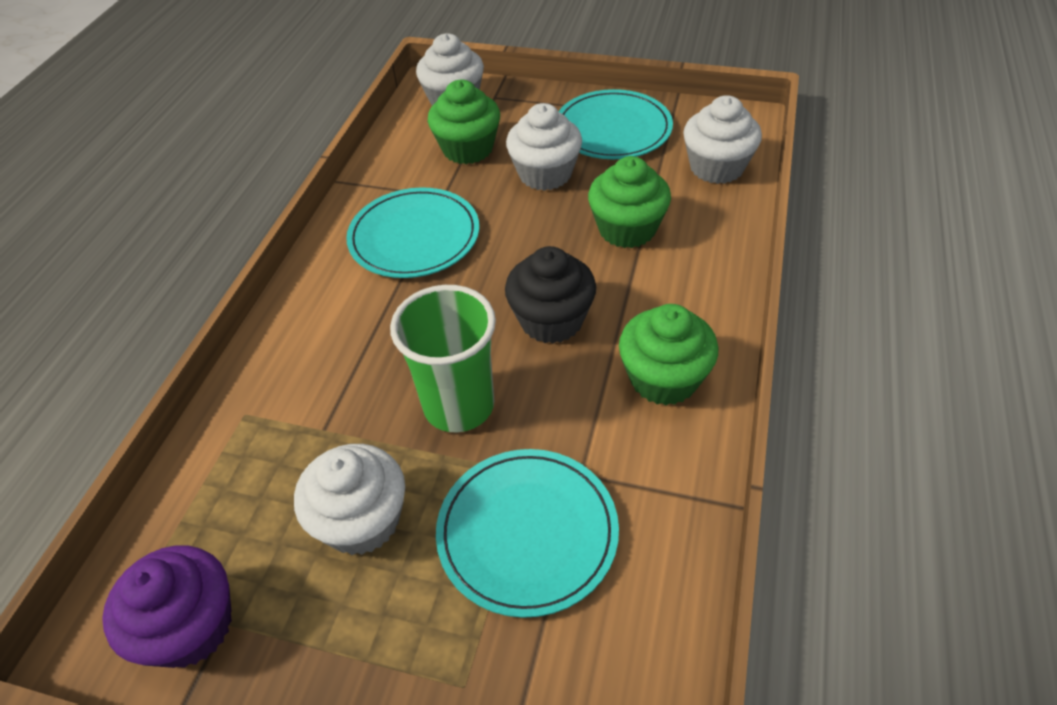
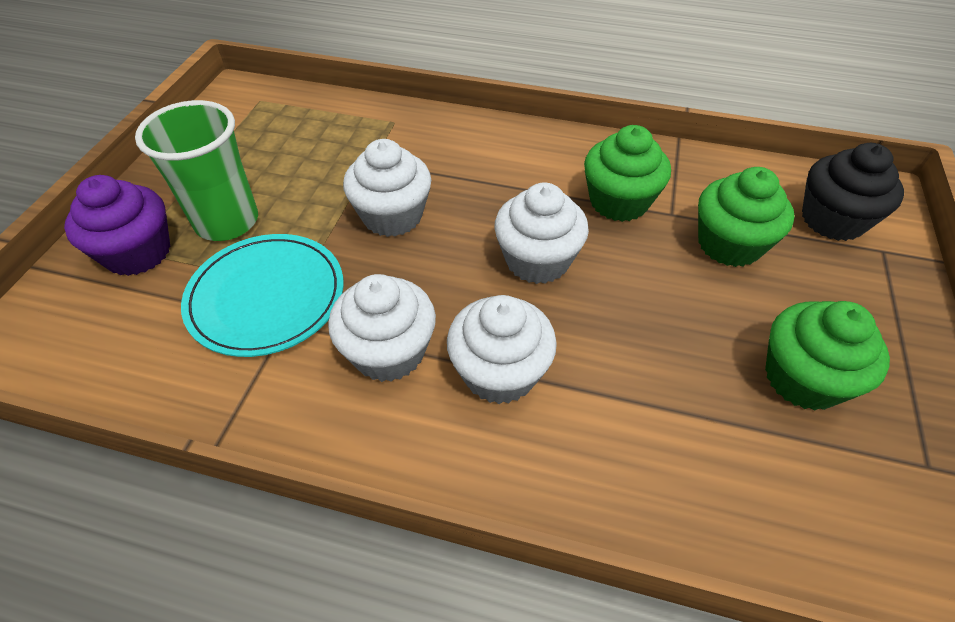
turquoise plate: [346,187,479,278] [436,449,619,618] [558,89,673,159] = 3 -> [181,234,344,357] = 1

